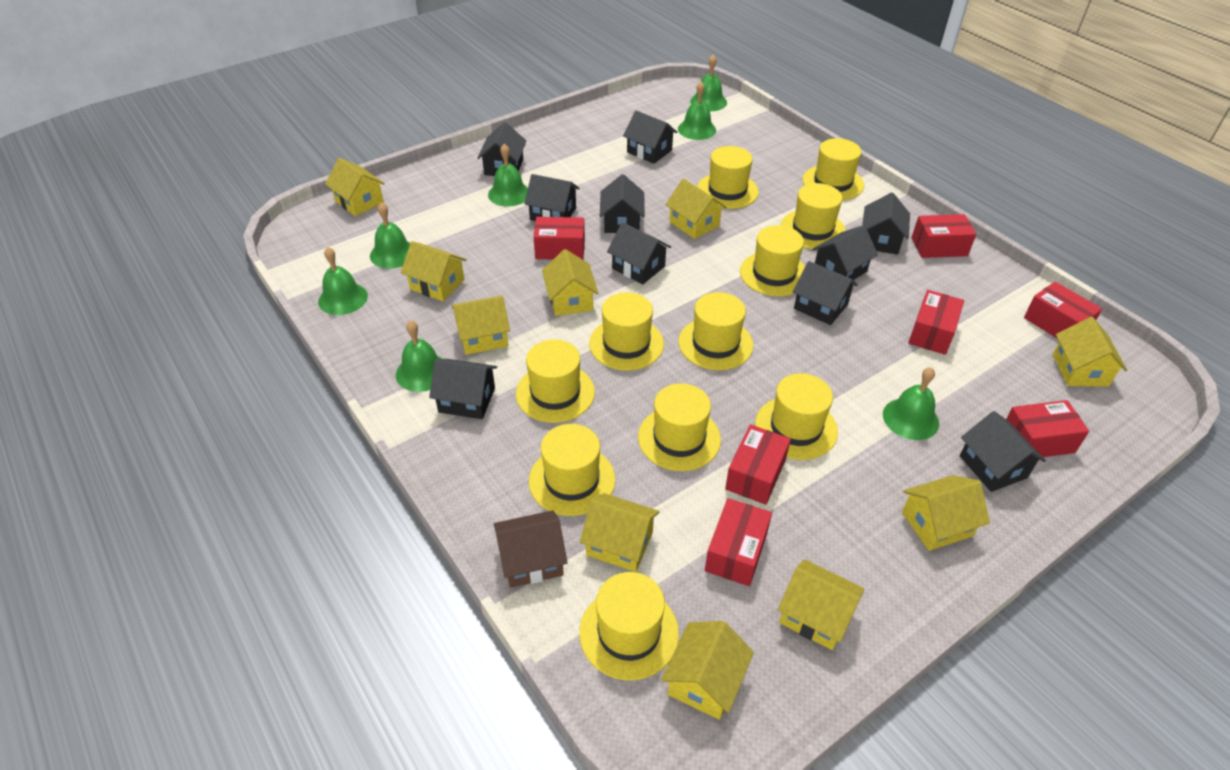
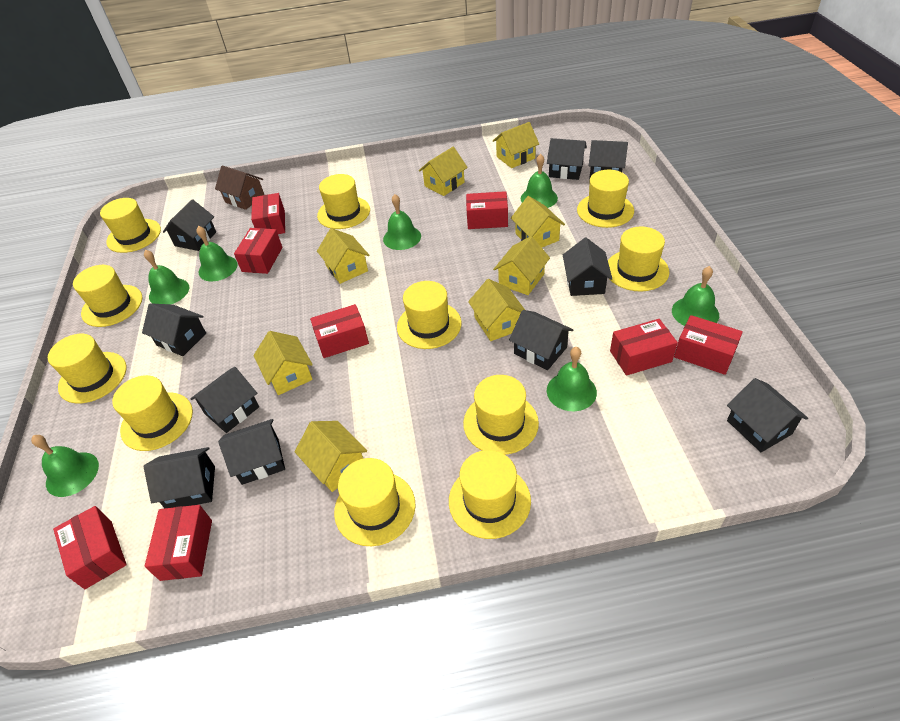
red box: [534,217,585,260] [705,498,772,586] [725,424,791,505] [908,290,964,355] [912,214,976,258] [1006,400,1089,457] [1024,282,1102,338] = 7 -> [53,506,127,589] [144,505,212,581] [234,228,283,274] [251,193,285,234] [310,304,369,358] [466,191,508,229] [610,319,678,376] [674,315,743,375] = 8
yellow house: [325,158,385,216] [401,241,467,301] [452,296,510,355] [542,249,598,316] [580,493,659,572] [661,621,754,720] [666,179,727,239] [778,559,865,650] [902,475,990,551] [1053,317,1127,387] = 10 -> [253,331,313,395] [295,421,367,492] [317,228,369,284] [419,147,468,196] [468,279,525,341] [493,122,539,168] [493,236,550,295] [511,196,565,248] = 8

